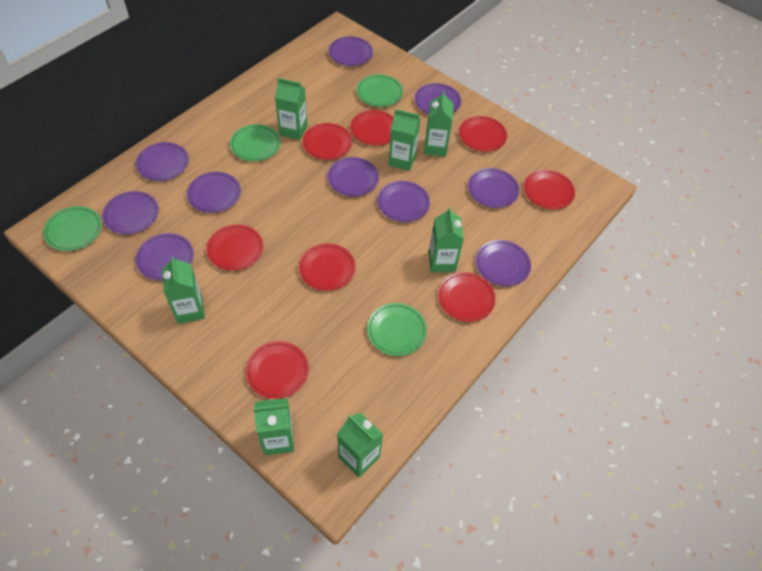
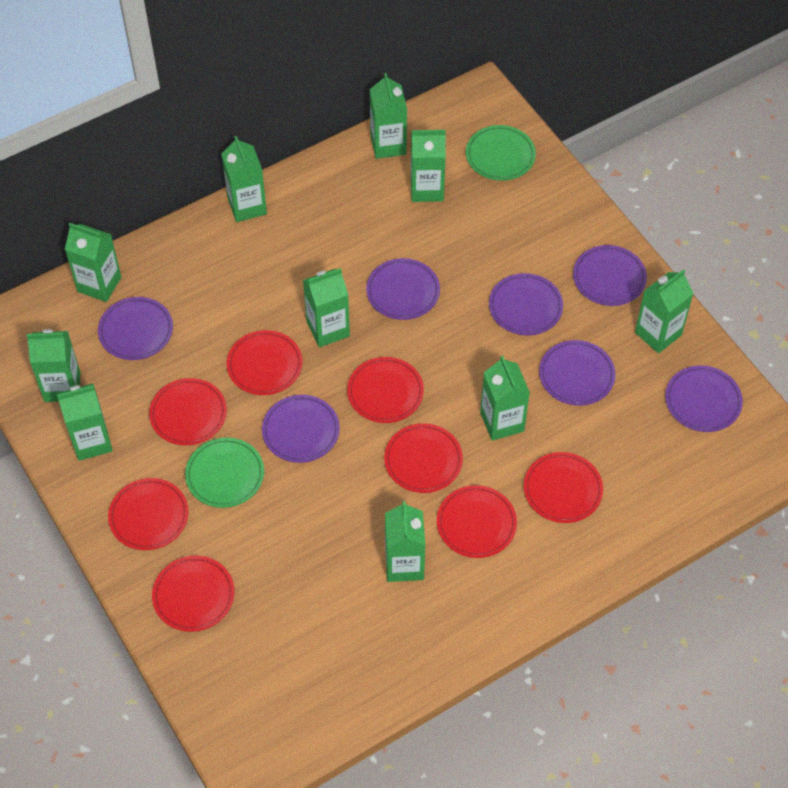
green carton: [162,256,205,324] [253,398,294,455] [275,78,307,140] [337,412,383,478] [388,109,420,171] [424,91,454,157] [429,207,464,272] = 7 -> [27,329,80,402] [57,384,113,461] [65,223,121,302] [221,136,267,222] [303,268,350,347] [370,73,407,159] [385,501,425,582] [411,130,446,202] [480,356,530,441] [635,269,694,353] = 10
green plate: [43,206,102,251] [230,124,281,161] [356,74,403,107] [367,303,427,356] = 4 -> [185,438,264,508] [466,125,536,181] = 2
purple plate: [102,191,159,235] [135,233,194,280] [136,142,189,181] [187,172,241,213] [327,157,379,197] [328,36,373,66] [377,181,430,222] [414,83,461,114] [468,168,519,208] [475,240,531,286] = 10 -> [98,297,173,360] [262,395,340,463] [366,258,440,320] [489,273,563,336] [539,340,615,406] [573,245,647,306] [665,365,743,432] = 7

